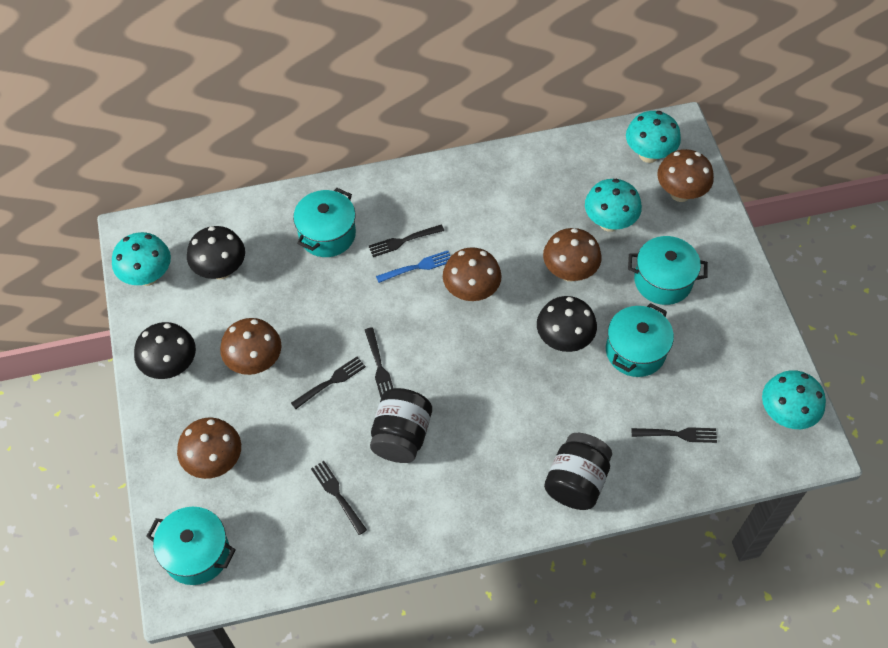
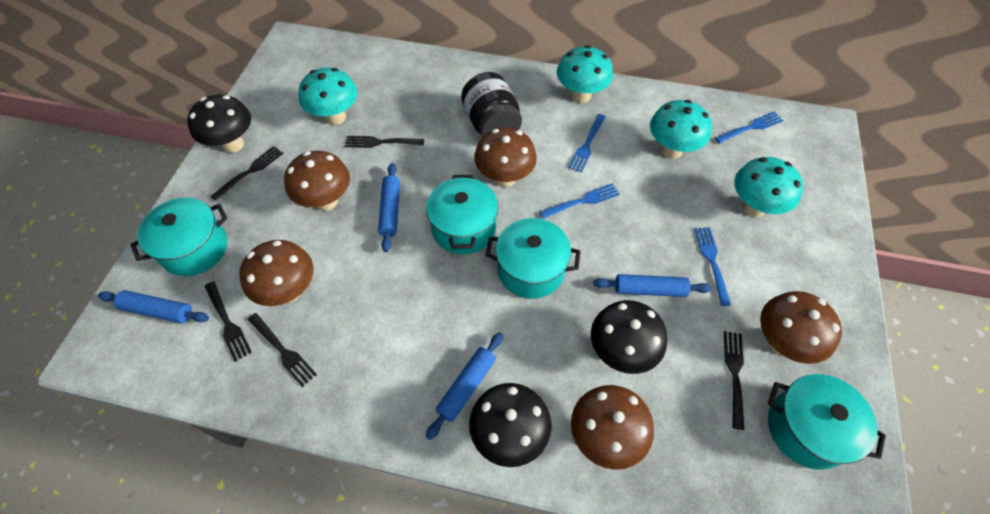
black jar: [370,388,432,463] [544,433,612,510] = 2 -> [461,72,522,137] = 1
blue fork: [376,251,450,283] = 1 -> [539,184,620,219] [568,114,606,173] [694,227,731,306] [715,112,783,144] = 4
blue rolling pin: none = 0 -> [98,290,209,323] [378,163,400,252] [426,332,503,440] [594,274,712,297] = 4

